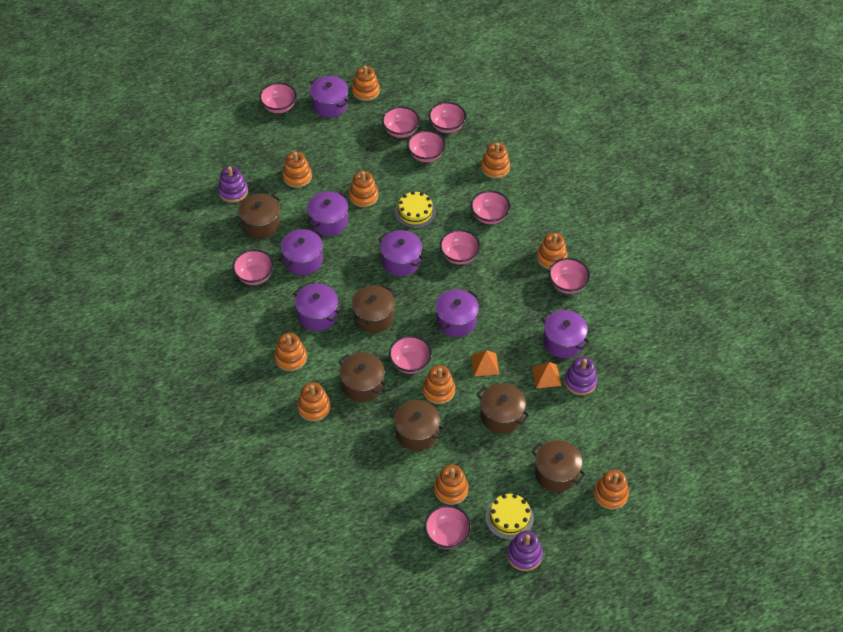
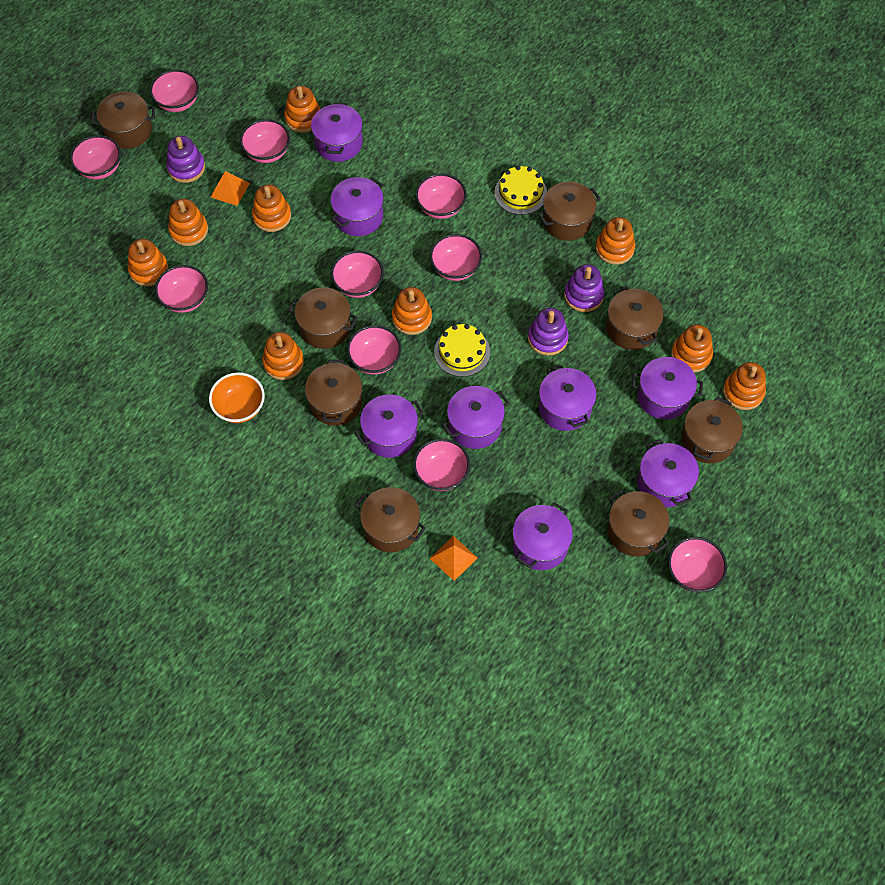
brown pot: [238,193,281,239] [338,352,386,402] [352,285,395,333] [390,400,445,451] [477,383,530,434] [531,440,586,492] = 6 -> [92,92,155,149] [289,287,357,349] [305,360,362,426] [355,487,426,552] [538,182,600,241] [606,286,664,350] [607,490,669,557] [681,397,743,464] = 8
orange bowl: none = 0 -> [209,372,265,423] = 1
orange stacking toy: [274,333,307,371] [282,152,312,188] [297,382,331,421] [349,171,378,207] [352,66,380,101] [423,365,455,404] [434,465,468,505] [481,143,510,178] [537,233,568,269] [594,469,629,510] = 10 -> [128,239,168,286] [168,199,208,246] [252,185,291,232] [262,332,304,380] [284,86,320,133] [392,287,432,335] [596,217,635,265] [671,325,713,372] [723,362,766,410] = 9
purple pot: [279,229,325,275] [293,284,340,331] [307,191,349,236] [310,76,349,118] [378,230,424,276] [435,289,479,337] [541,310,590,358] = 7 -> [311,102,363,162] [331,177,384,236] [355,394,424,458] [442,386,509,449] [512,502,573,570] [539,365,597,431] [632,357,703,419] [637,439,699,507] = 8

